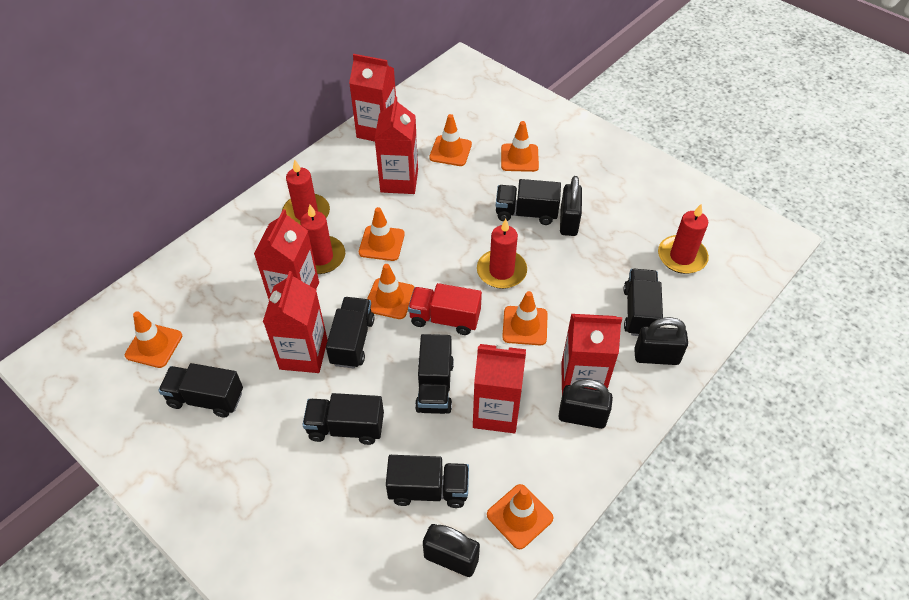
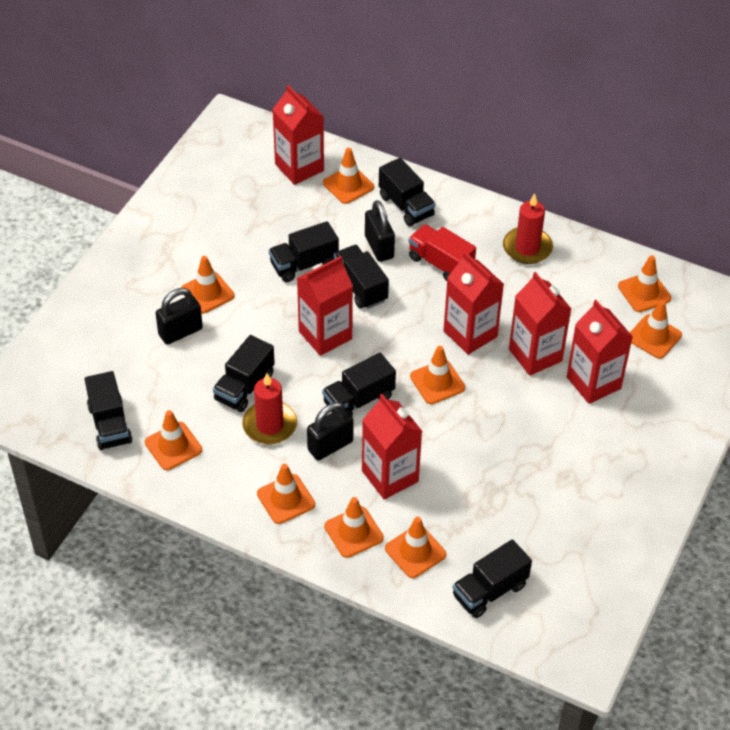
black padlock: [423,524,480,577] [559,379,613,429] [560,176,582,236] [634,317,688,365] = 4 -> [155,288,203,345] [307,402,354,460] [365,200,395,262] = 3
orange traffic cone: [125,311,182,368] [359,207,405,261] [367,264,414,319] [429,114,472,166] [487,484,553,549] [501,121,539,172] [502,291,548,345] = 7 -> [145,410,202,470] [181,256,234,314] [257,464,315,524] [323,148,374,204] [324,497,384,558] [385,517,446,578] [410,346,465,404] [618,255,671,312] [630,300,682,359] = 9
red candle: [282,159,330,225] [300,204,345,274] [477,219,527,289] [658,204,709,274] = 4 -> [242,373,297,444] [503,193,553,264] = 2

